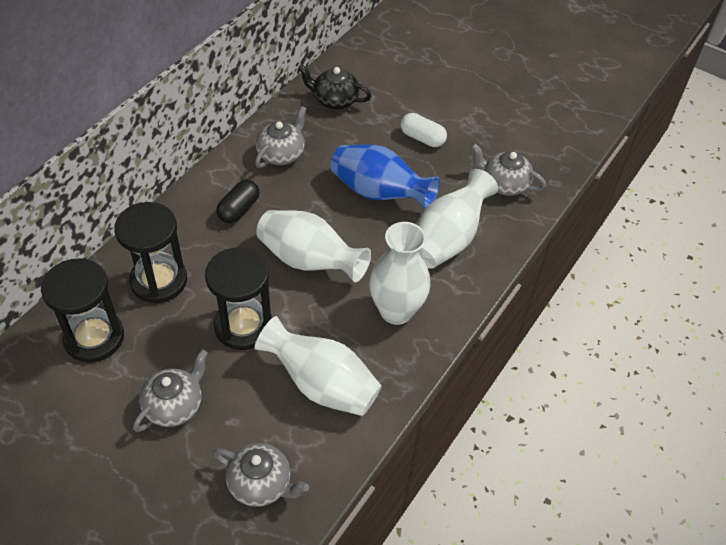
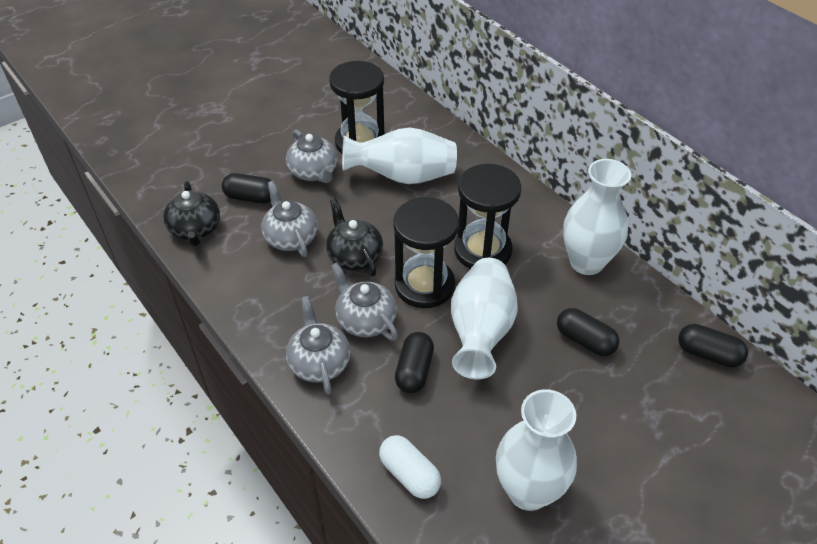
black capsule: [216,180,259,223] = 1 -> [222,173,272,204] [395,332,434,393] [557,308,619,356] [678,324,748,368] = 4
black teapot: [298,64,371,109] = 1 -> [163,181,220,246] [326,199,383,276] = 2
blue vase: [331,145,440,209] = 1 -> none = 0

